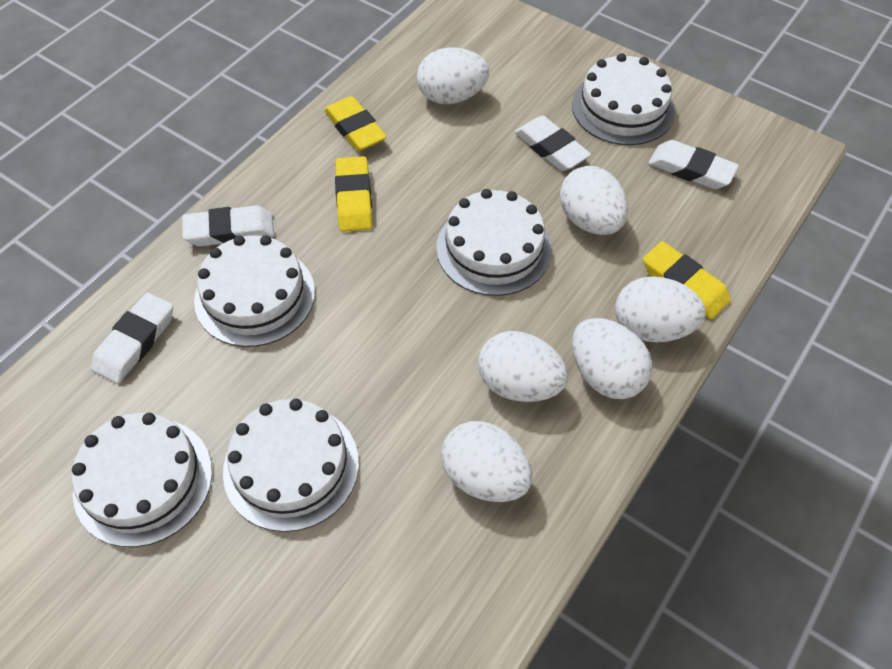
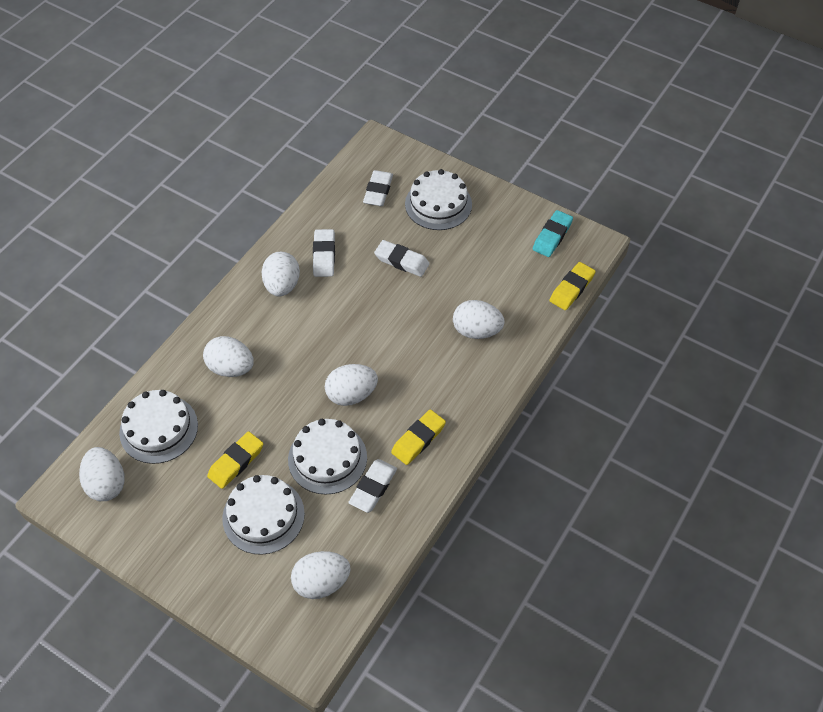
turquoise eraser: none = 0 -> [533,210,573,257] = 1
white cake: [72,413,212,547] [194,235,315,347] [223,399,359,532] [436,189,551,296] [572,53,675,145] = 5 -> [119,390,198,464] [222,475,305,555] [288,419,367,495] [405,169,472,230] = 4

